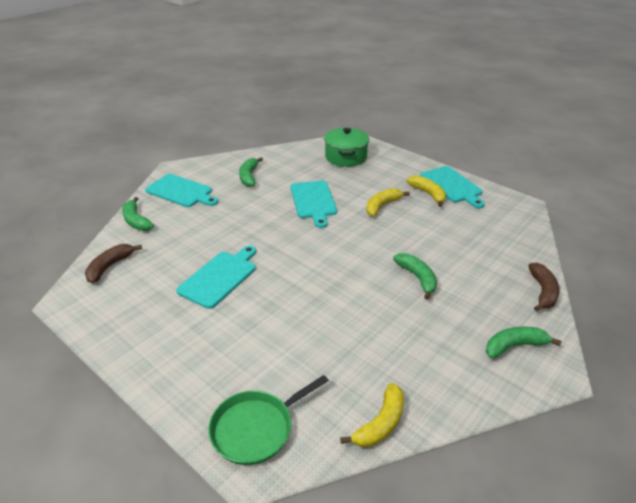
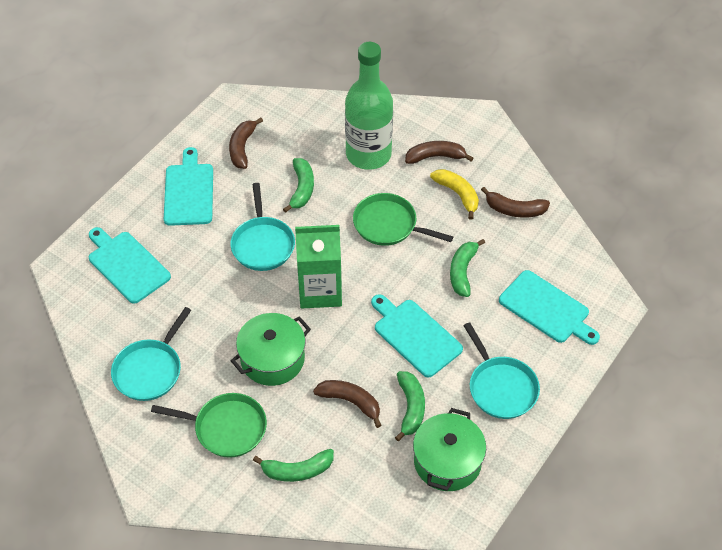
brown banana: [85,244,142,283] [528,263,559,311] = 2 -> [229,118,263,169] [313,380,382,428] [405,141,473,164] [481,187,550,218] = 4
green bottle: none = 0 -> [345,42,393,170] = 1
green carton: none = 0 -> [295,225,342,308] = 1
green pan: [208,375,329,465] = 1 -> [151,393,267,458] [353,193,453,246] = 2
green pot: [324,128,369,167] = 1 -> [231,313,311,386] [413,408,486,491] = 2
turquoise pan: none = 0 -> [111,307,191,401] [230,183,295,271] [463,322,540,419] = 3
yellow banana: [340,383,404,447] [366,188,410,216] [407,175,446,207] = 3 -> [430,169,479,220] = 1

